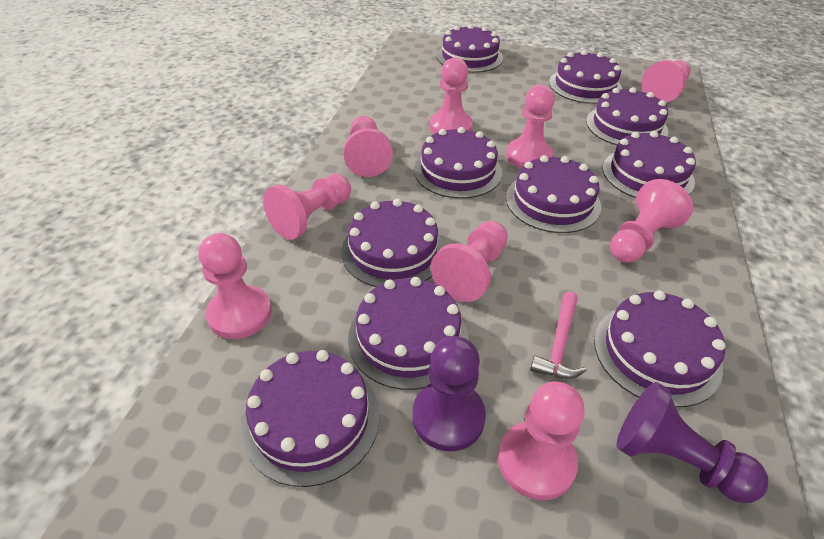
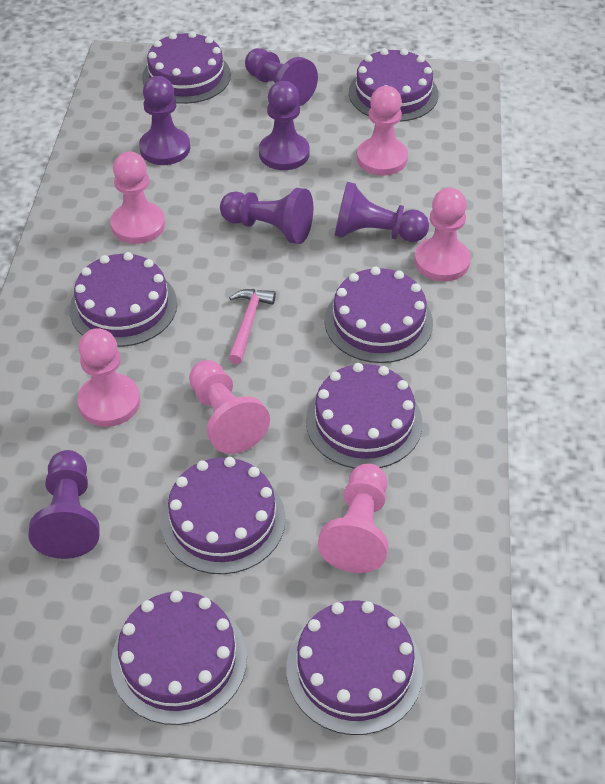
pink pawn: [198,233,272,339] [263,174,351,240] [343,116,393,177] [430,57,473,134] [431,221,508,302] [498,382,584,500] [506,85,555,168] [610,179,693,262] [641,60,690,103] = 9 -> [77,328,140,427] [110,151,165,244] [189,360,270,454] [318,463,388,573] [357,86,408,176] [414,188,471,281] = 6
purple cake: [241,350,380,487] [341,199,444,287] [348,277,469,390] [414,127,502,199] [437,24,503,73] [506,155,601,233] [549,50,622,104] [586,87,668,145] [594,291,725,407] [603,131,696,198] = 10 -> [69,252,177,347] [111,591,247,725] [142,31,231,104] [161,457,286,574] [286,600,423,735] [306,363,423,469] [325,267,433,363] [349,48,438,122] = 8
purple pawn: [412,336,486,451] [616,382,768,503] = 2 -> [28,450,100,559] [139,76,190,165] [220,188,313,244] [245,48,318,106] [259,81,310,170] [334,182,429,242] = 6

